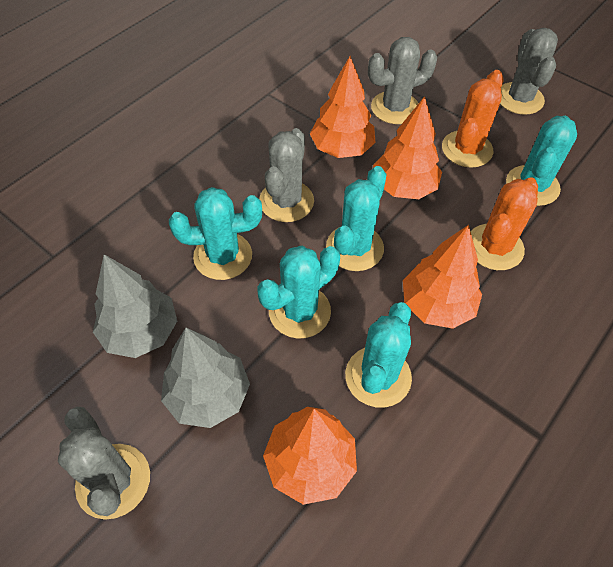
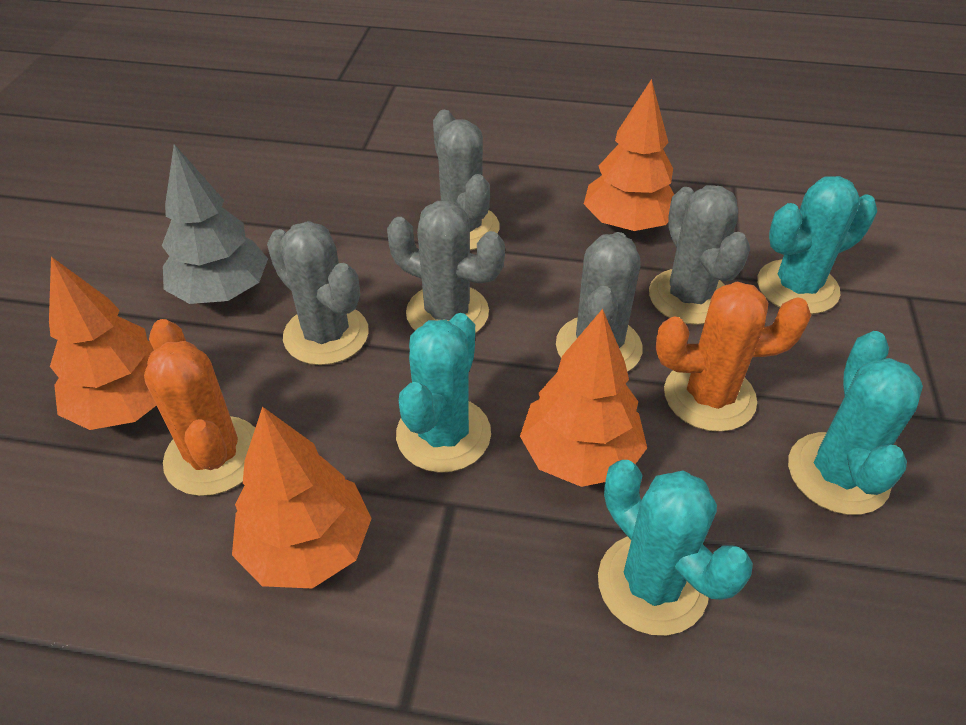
grey cactus: [58,407,150,520] [259,128,314,222] [368,37,437,124] [500,28,558,115] = 4 -> [267,221,369,365] [387,201,505,333] [433,110,499,250] [556,232,642,372] [649,185,750,325] = 5
grey tree: [93,254,177,358] [161,328,250,428] = 2 -> [162,144,268,304] = 1
turquoise cactus: [169,187,262,280] [257,246,340,338] [326,166,387,271] [345,302,412,408] [506,116,577,206] = 5 -> [396,313,491,473] [598,460,753,636] [757,176,877,314] [788,331,923,515] = 4

